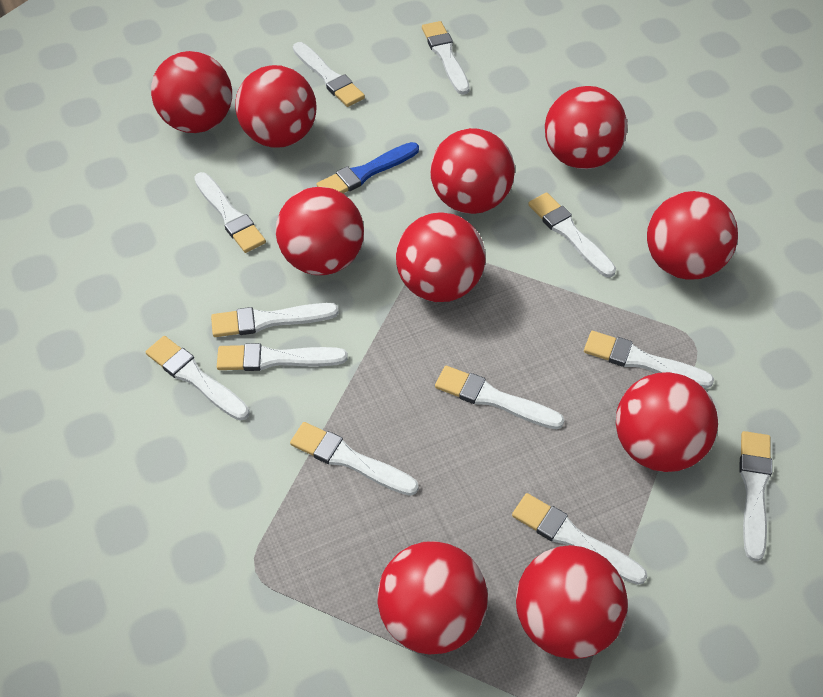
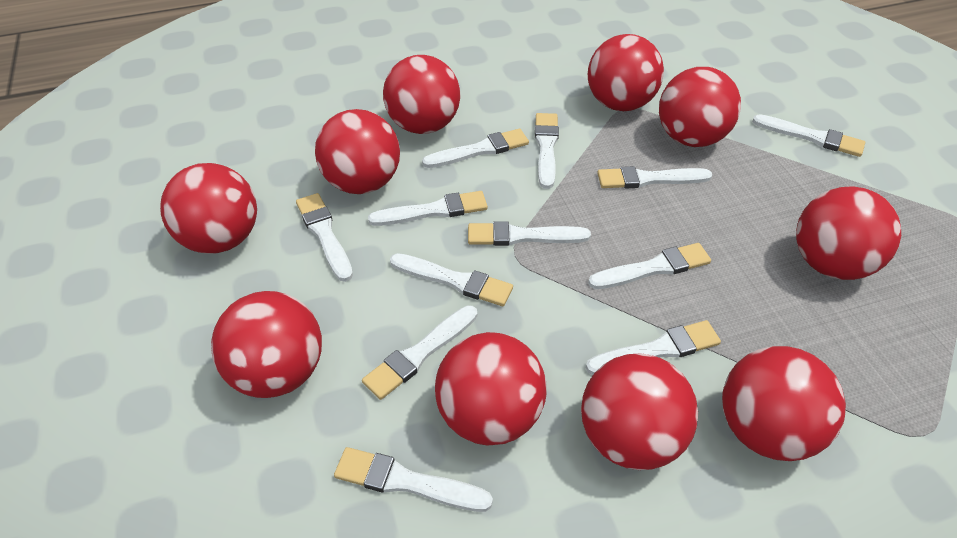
blue brush: [317,142,419,193] = 1 -> none = 0

